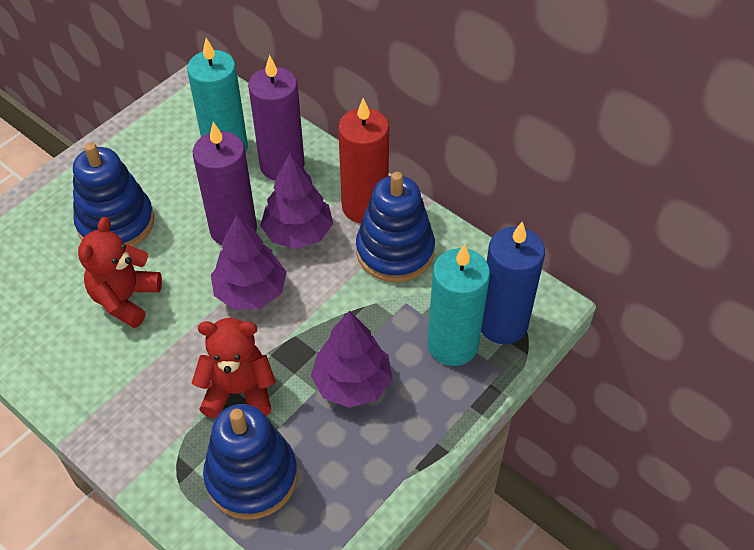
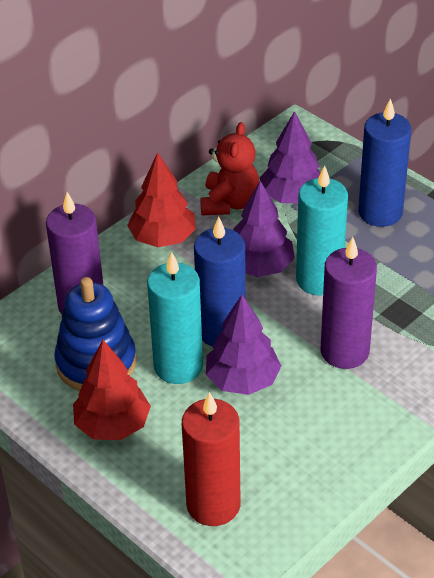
blue candle: [481,222,545,344] = 1 -> [194,217,246,347] [358,98,411,227] = 2
blue stacking toy: [73,142,154,247] [203,404,297,520] [356,172,435,282] = 3 -> [54,277,136,391] = 1
red teddy bear: [78,217,162,328] [192,318,276,418] = 2 -> [200,122,259,215] = 1
red tree: none = 0 -> [73,340,151,440] [127,152,196,247] = 2

